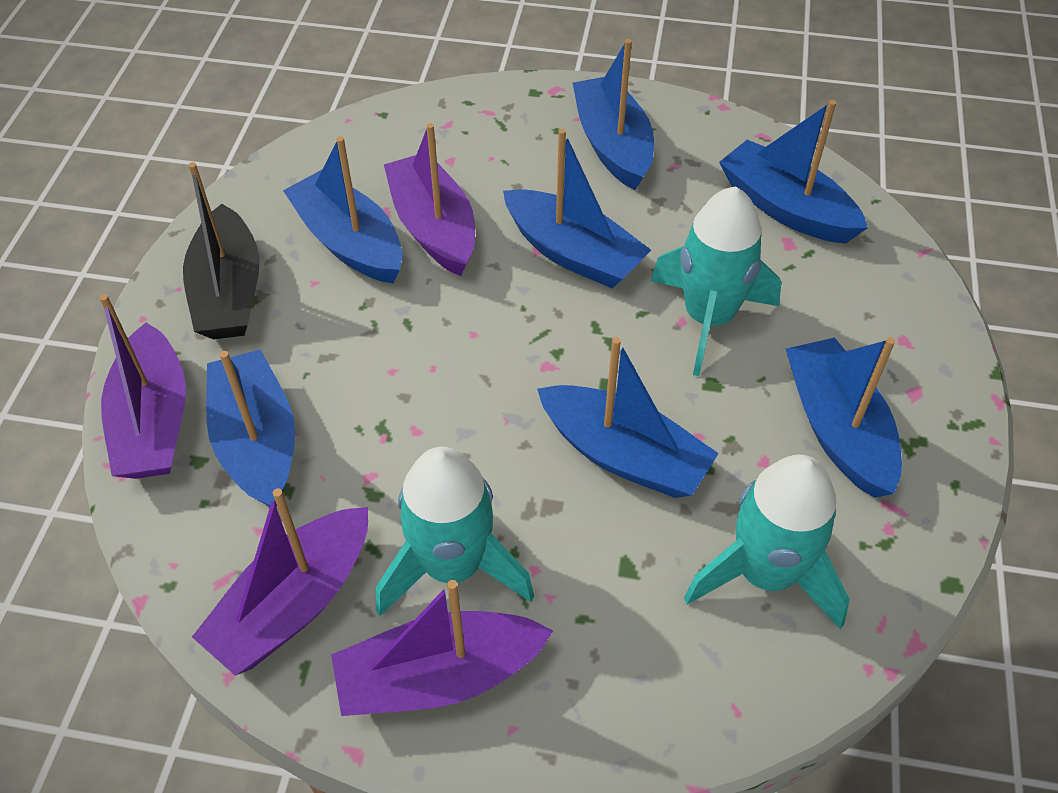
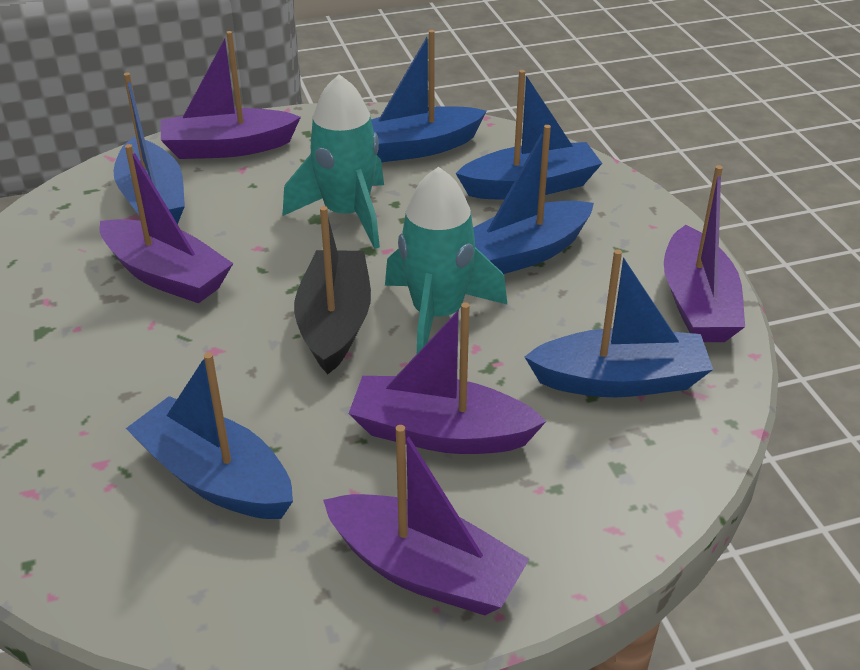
blue boat: [206,349,295,507] [283,136,402,283] [503,129,651,288] [537,337,719,498] [573,39,654,190] [719,100,868,243] [786,337,902,498] = 7 -> [113,73,185,224] [126,352,293,519] [371,30,487,162] [456,70,602,199] [473,125,594,274] [524,249,713,397] = 6
purple boat: [99,294,186,479] [192,488,368,676] [331,580,553,716] [384,123,475,276] = 4 -> [99,144,233,303] [161,31,301,159] [323,425,529,615] [348,302,546,454] [664,165,745,342] = 5
turquoise rocket: [376,447,534,616] [651,186,781,376] [684,454,850,629] = 3 -> [283,74,384,249] [385,167,507,353] = 2

